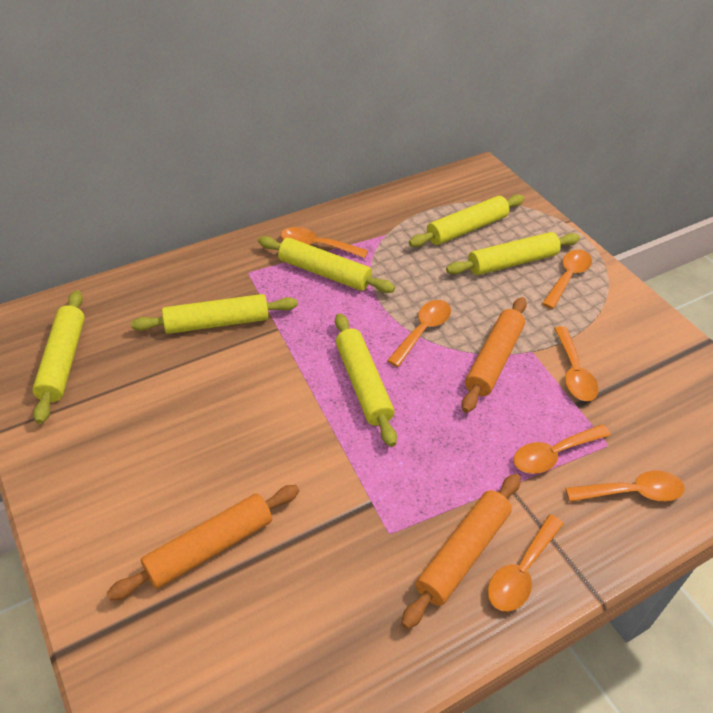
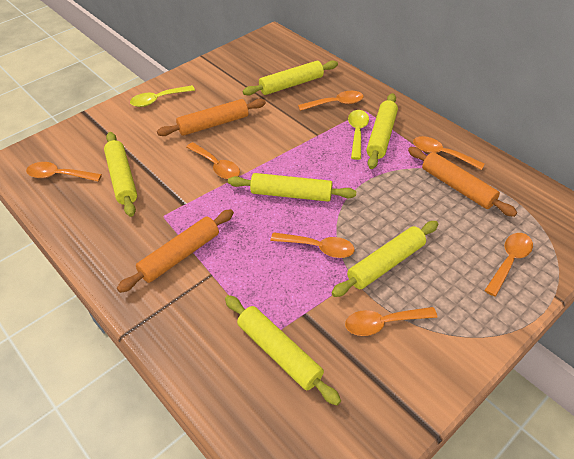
yellow spoon: none = 0 -> [130,85,195,107] [348,110,369,160] = 2

